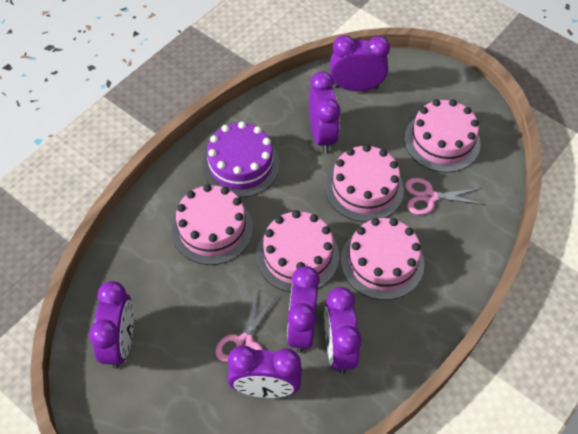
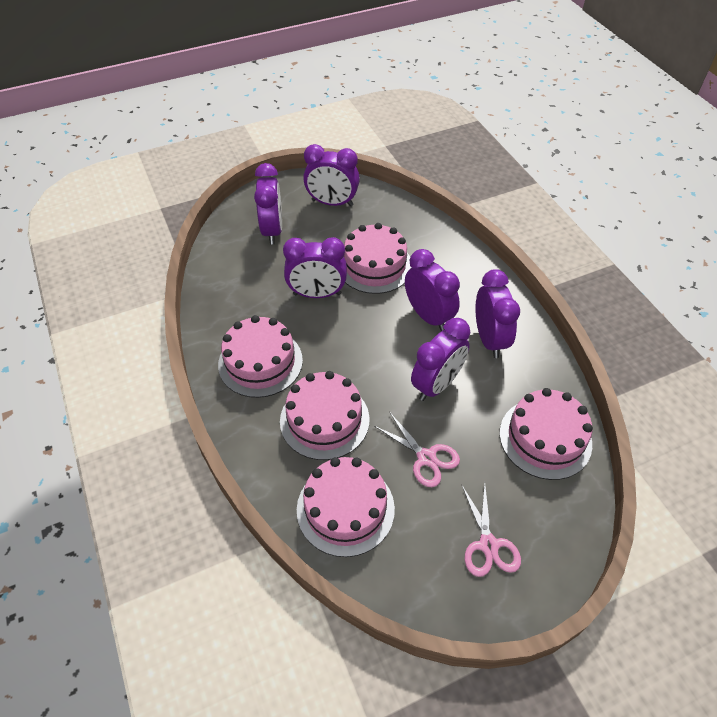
purple cake: [202,121,280,198] = 1 -> none = 0

